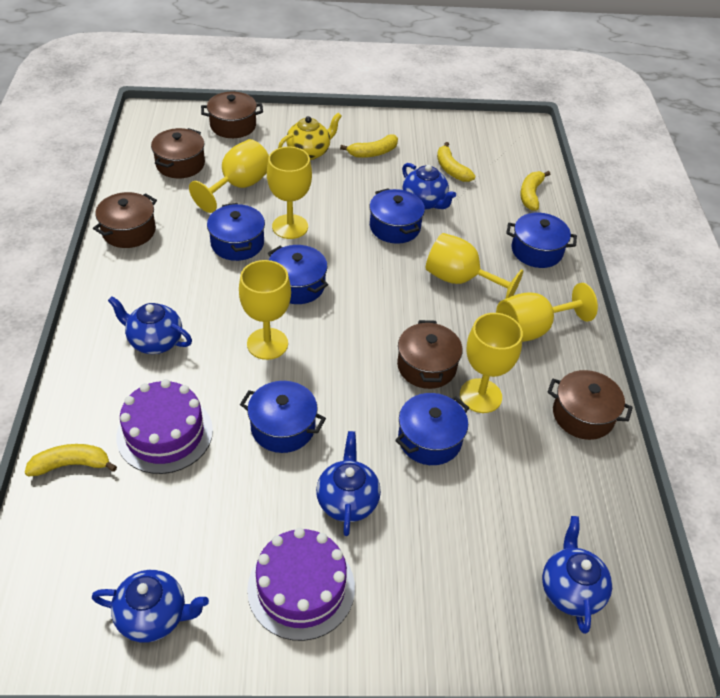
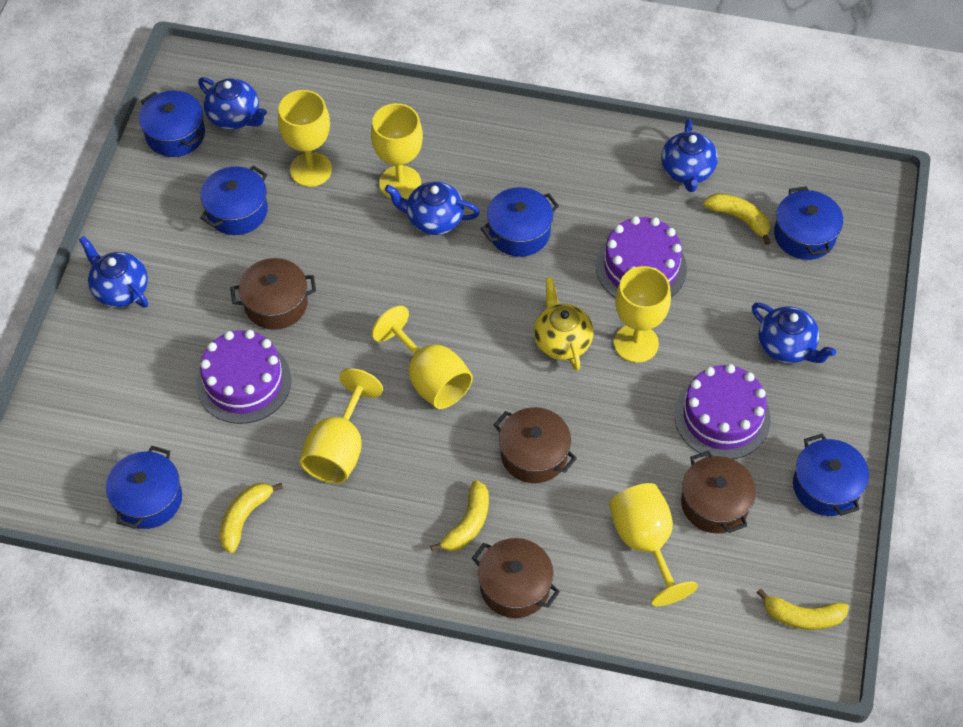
brown pot: [93,192,157,248] [151,128,205,178] [201,92,263,138] [397,320,462,389] [547,370,633,440] = 5 -> [230,258,316,330] [472,538,560,618] [494,407,577,483] [681,450,756,534] = 4
purple cake: [116,379,213,474] [247,528,355,641] = 2 -> [196,330,291,424] [596,216,687,298] [674,364,771,459] = 3

